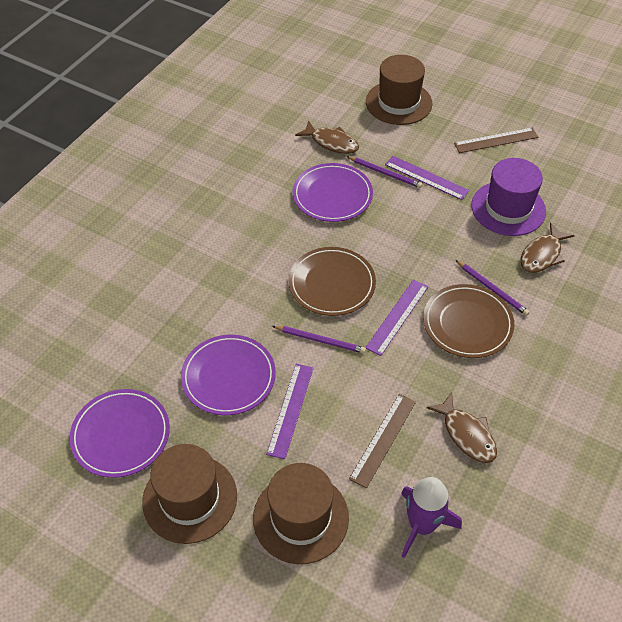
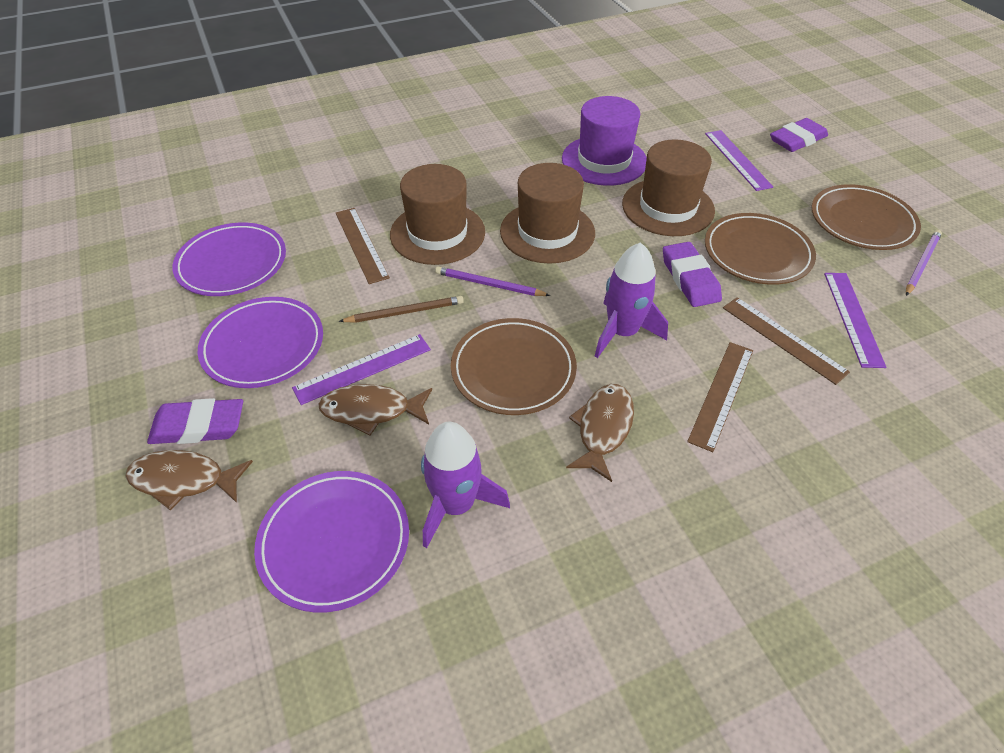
brown pencil: none = 0 -> [339,296,464,322] = 1
brown plate: [289,247,376,316] [423,284,514,358] = 2 -> [451,318,577,415] [705,213,816,285] [811,184,921,250] = 3
brown ruler: [349,394,416,488] [454,128,538,153] = 2 -> [336,208,390,284] [687,342,753,452] [723,297,850,385] = 3
purple eraser: none = 0 -> [147,398,243,444] [663,242,722,307] [770,118,828,152] = 3
purple pencil: [272,326,366,354] [346,156,422,188] [456,260,530,316] = 3 -> [435,266,550,296] [906,230,942,296] = 2
purple rocket: [401,477,462,558] = 1 -> [421,422,510,548] [595,242,668,358] = 2

